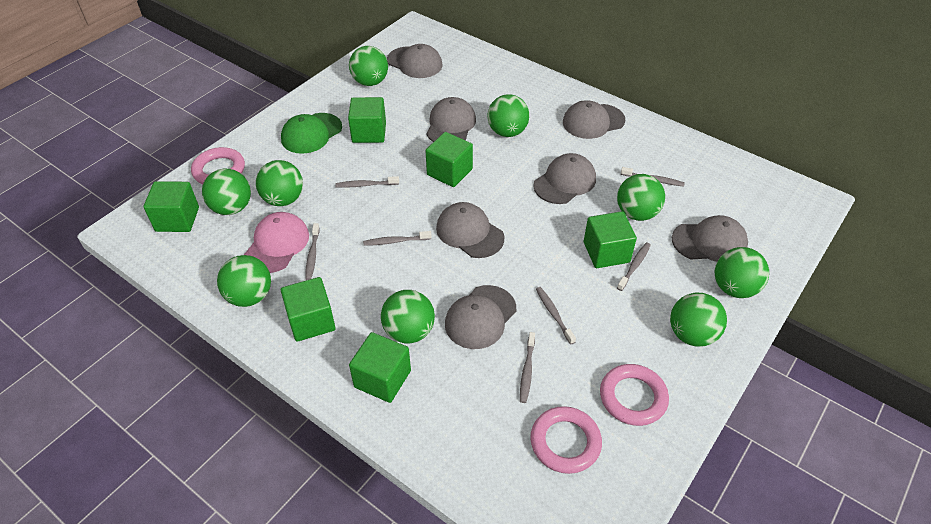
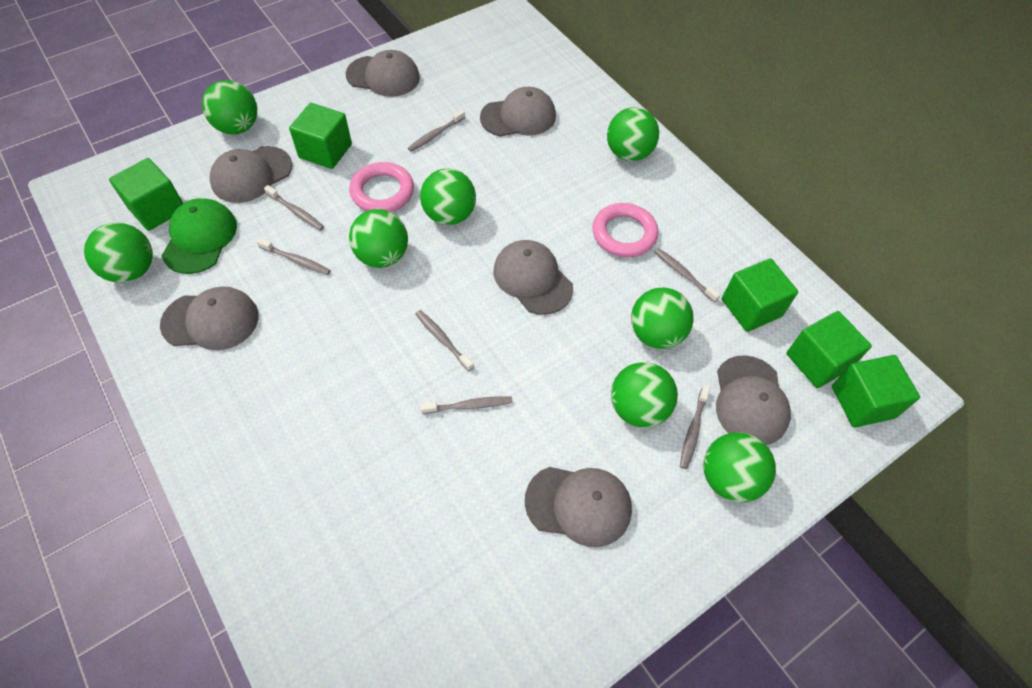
green ball: [202,169,251,215] [217,255,271,307] [256,160,303,206] [349,46,388,86] [381,290,435,343] [487,94,529,137] [617,174,665,221] [670,293,727,347] [715,247,769,298] = 9 -> [84,223,153,283] [202,80,257,134] [349,209,408,268] [420,169,476,225] [607,108,659,161] [611,362,678,428] [631,288,694,349] [703,432,776,502] = 8
green cube: [143,181,199,232] [281,277,336,342] [348,97,386,143] [349,332,411,403] [425,132,473,187] [584,211,637,268] = 6 -> [109,158,183,231] [289,103,352,169] [722,258,798,332] [786,311,872,388] [832,355,920,428] = 5
pink cap: [244,212,309,273] = 1 -> none = 0
pink ring: [191,147,245,184] [530,406,602,474] [600,364,669,426] = 3 -> [349,162,414,212] [593,203,658,257] = 2

